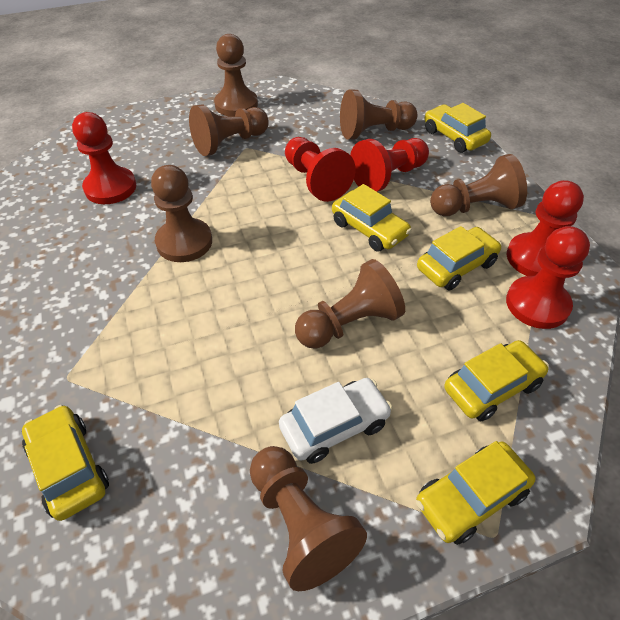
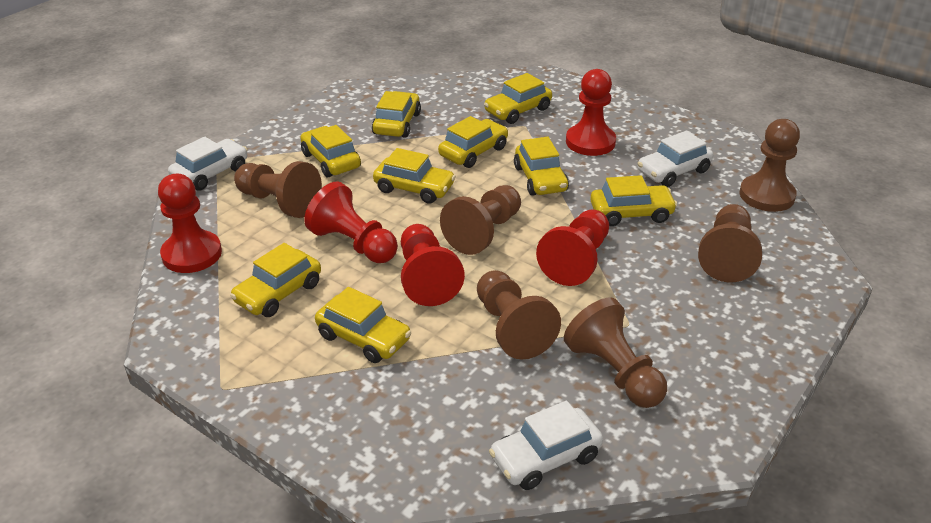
brown pawn: [151,165,212,262] [189,105,269,156] [214,34,258,117] [250,446,367,591] [295,259,405,349] [340,89,418,140] [430,154,527,216] = 7 -> [234,161,322,218] [440,185,521,255] [477,270,561,360] [564,297,667,408] [698,204,762,282] [739,119,800,212] = 6
white car: [279,378,392,464] = 1 -> [168,137,248,191] [489,400,603,490] [638,131,713,187] = 3
yellow car: [22,405,109,521] [332,184,412,252] [416,441,536,545] [417,226,502,290] [424,103,491,153] [444,340,549,421] = 6 -> [230,243,321,317] [300,125,361,177] [315,287,411,363] [372,91,421,138] [373,148,456,204] [438,116,508,168] [484,73,552,124] [514,137,569,196] [590,175,677,226] = 9

